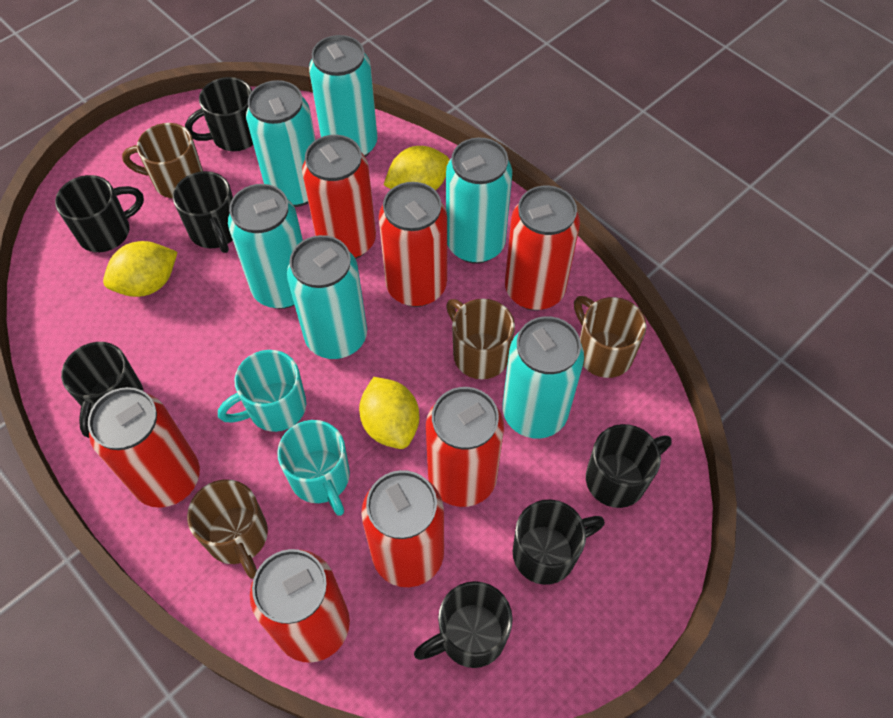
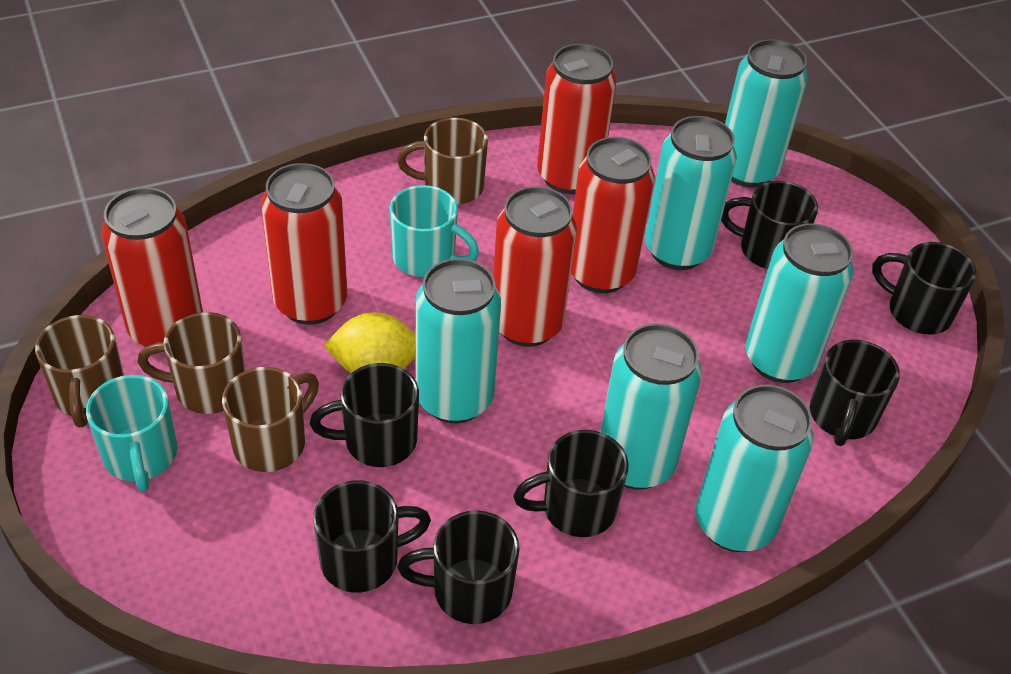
red can: [88,387,200,508] [250,549,350,663] [302,135,376,259] [361,470,444,587] [379,182,447,307] [426,387,504,507] [505,186,580,310] = 7 -> [101,187,203,347] [261,163,347,325] [493,186,577,347] [537,44,616,194] [571,137,655,293] = 5
yellow lemon: [103,241,178,297] [359,377,419,449] [384,146,450,190] = 3 -> [324,312,416,373] = 1

